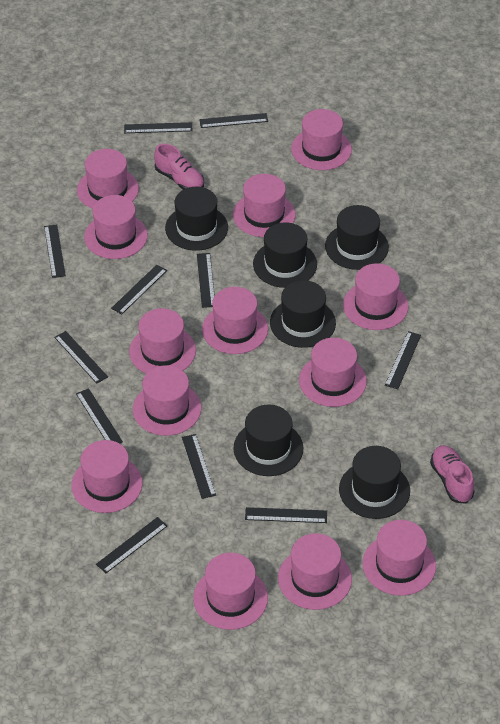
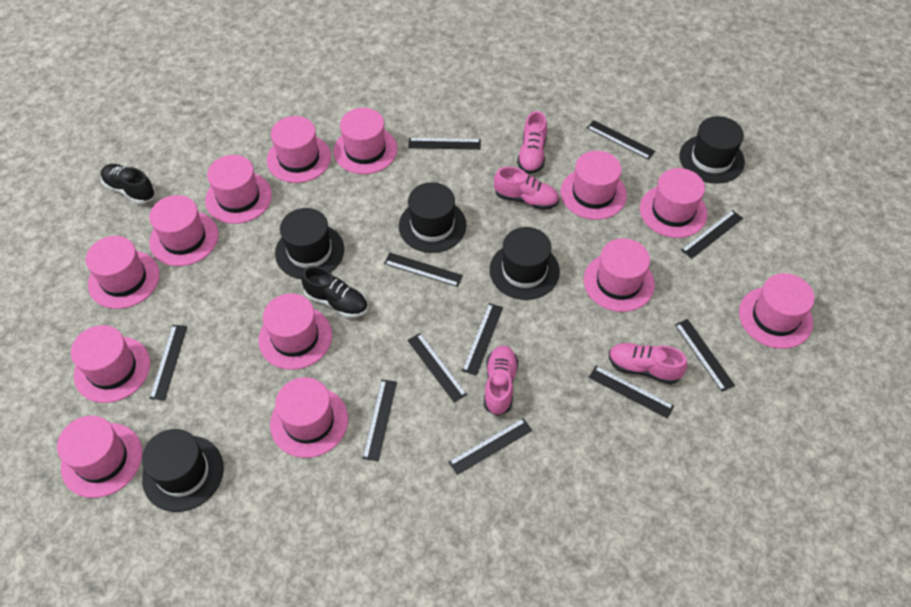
black hat: [165,187,228,251] [233,404,303,476] [253,222,317,288] [270,280,336,348] [325,205,389,270] [339,446,410,519] = 6 -> [142,429,224,512] [275,208,344,279] [399,182,466,253] [490,227,560,300] [680,116,745,184] = 5
black shoe: none = 0 -> [101,164,156,204] [301,266,368,318] = 2
pink shoe: [154,143,204,190] [430,445,474,504] = 2 -> [484,345,518,416] [494,167,559,210] [517,111,547,174] [609,343,687,384] = 4

